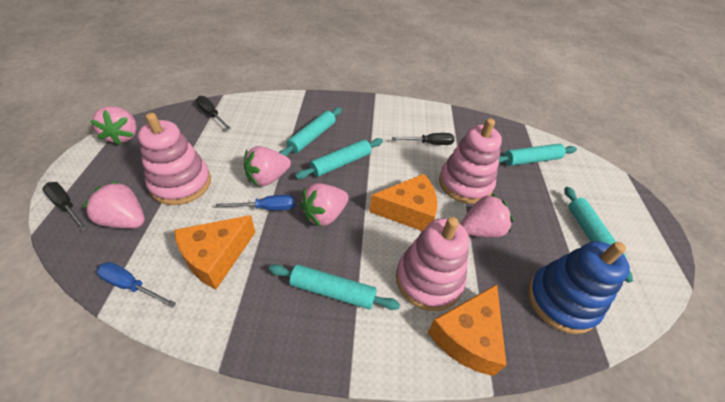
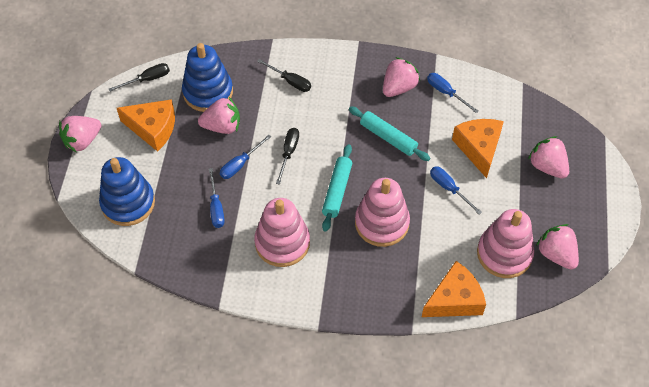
blue screwdriver: [96,262,176,308] [216,195,295,210] = 2 -> [209,168,225,228] [220,135,271,179] [427,73,479,113] [430,166,482,215] = 4
blue stacking toy: [528,241,630,334] = 1 -> [99,157,155,226] [182,43,233,112] = 2
turquoise rolling pin: [269,264,400,310] [279,108,342,157] [295,138,383,179] [499,144,577,166] [565,187,633,283] = 5 -> [322,144,352,232] [349,106,430,161] = 2

